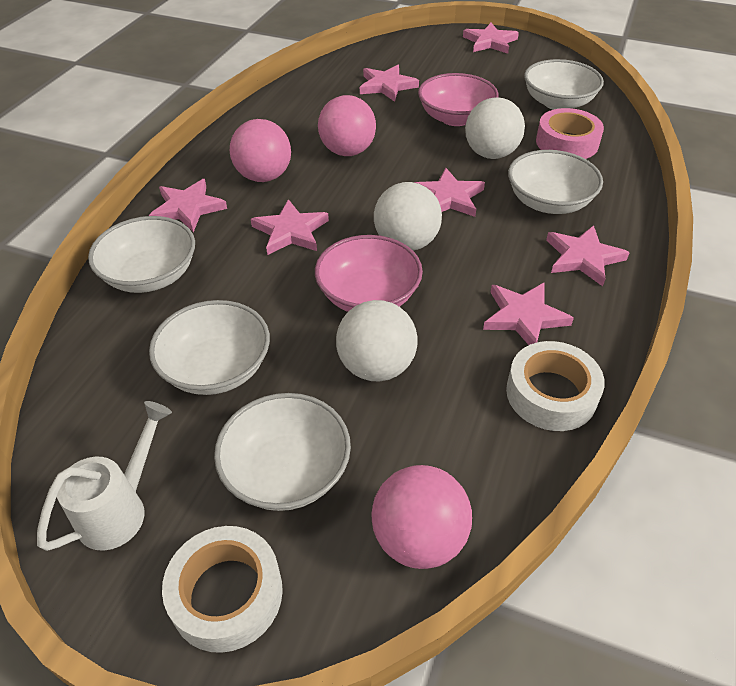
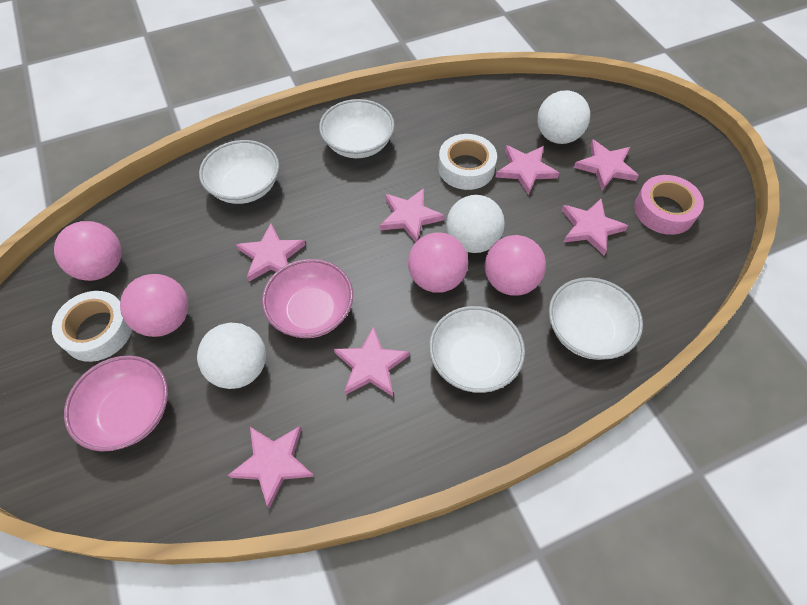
pink ball: [230,119,291,182] [318,95,376,156] [371,465,472,569] = 3 -> [54,221,122,281] [120,274,189,337] [408,232,468,293] [485,235,546,296] = 4
white bowl: [88,216,195,293] [149,300,270,395] [214,393,351,511] [508,150,603,214] [524,59,604,110] = 5 -> [199,140,279,204] [319,99,395,158] [429,306,525,393] [549,277,643,360] = 4
white watering can: [37,401,172,551] = 1 -> none = 0

